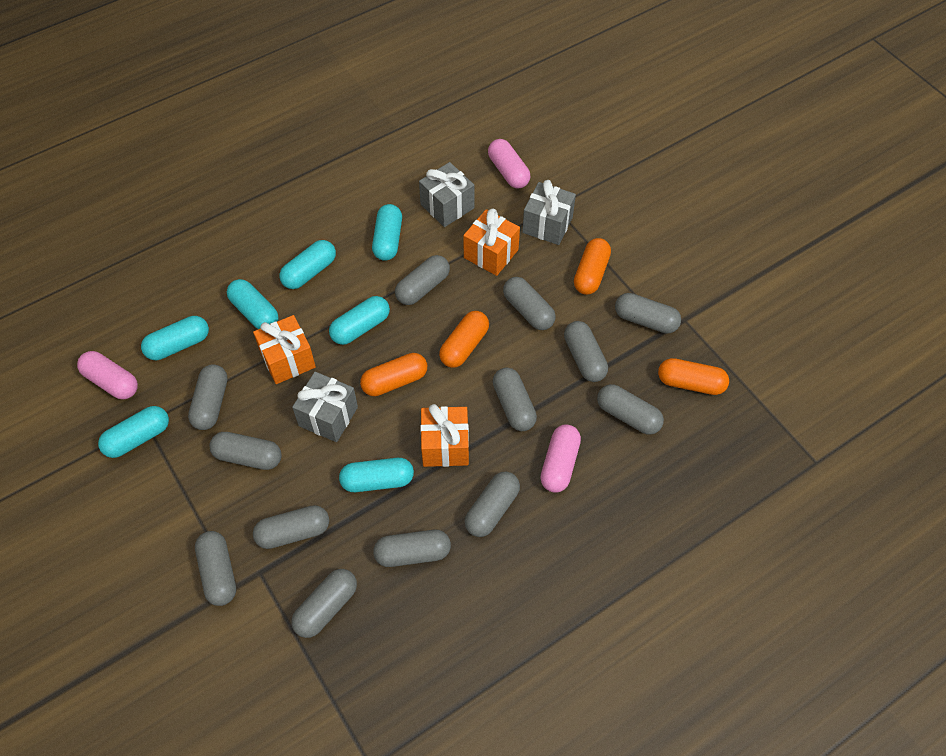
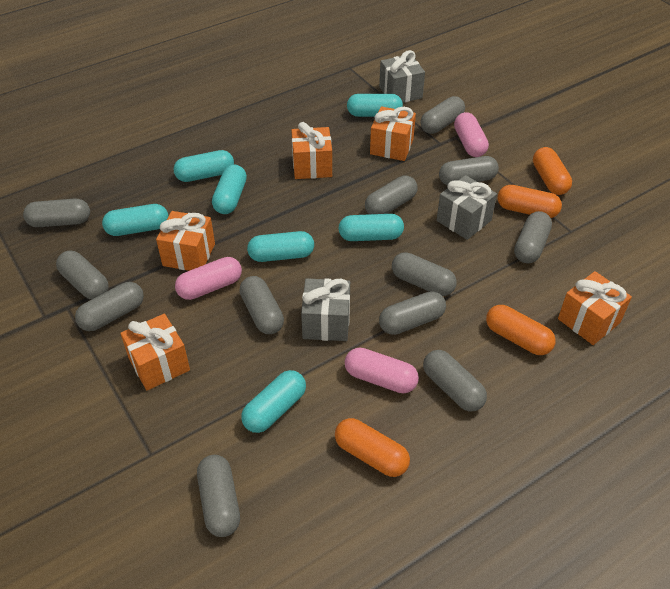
grey capsule: [188,364,227,430] [195,531,236,606] [209,432,282,470] [253,505,329,549] [291,569,357,638] [373,530,451,567] [395,255,450,305] [465,472,520,537] [493,367,537,431] [503,277,556,330] [564,321,608,382] [597,384,664,435] [615,293,681,334] = 13 -> [23,198,90,227] [56,250,109,299] [75,282,144,331] [197,455,240,537] [240,276,284,334] [365,175,417,214] [379,291,446,335] [392,252,457,296] [420,96,465,134] [423,350,487,411] [439,156,499,185] [514,211,552,263] = 12
orange gift: [253,315,316,384] [420,404,469,467] [463,209,520,276] = 3 -> [120,314,190,390] [156,211,215,271] [291,122,332,179] [370,106,416,161] [558,271,632,345] = 5

